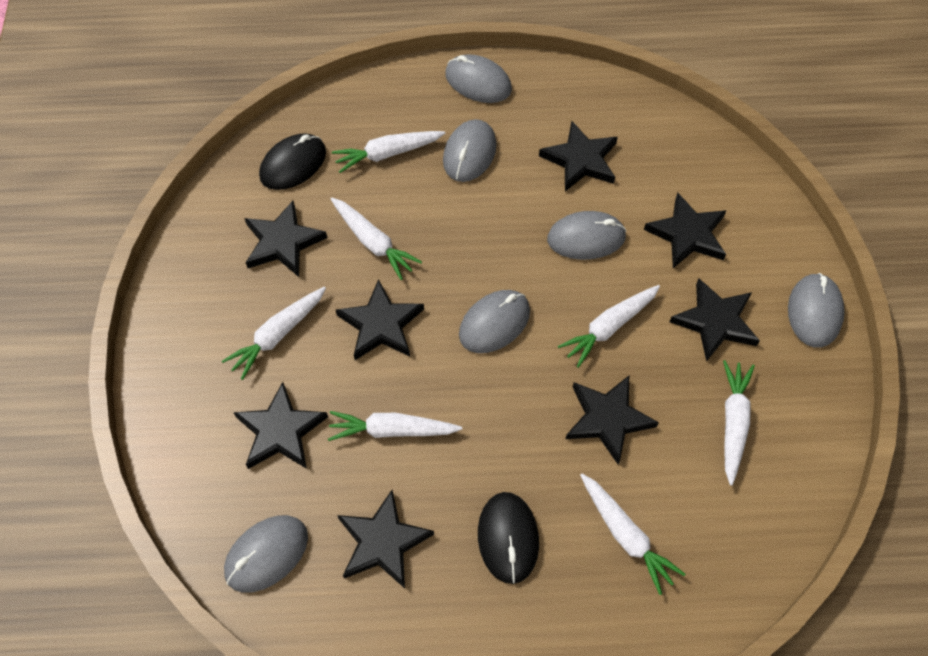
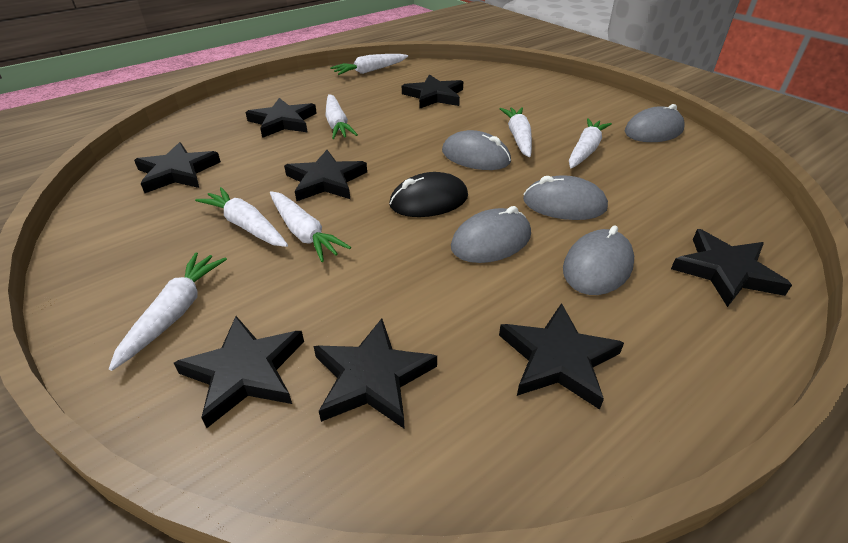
black mouse: [259,133,326,190] [478,492,539,584] = 2 -> [389,172,468,217] = 1
grey mouse: [224,515,308,593] [443,119,496,182] [445,54,512,103] [459,290,530,353] [547,211,626,260] [788,273,845,348] = 6 -> [442,130,511,170] [451,206,531,263] [523,175,608,220] [563,225,634,295] [625,104,685,142] = 5

